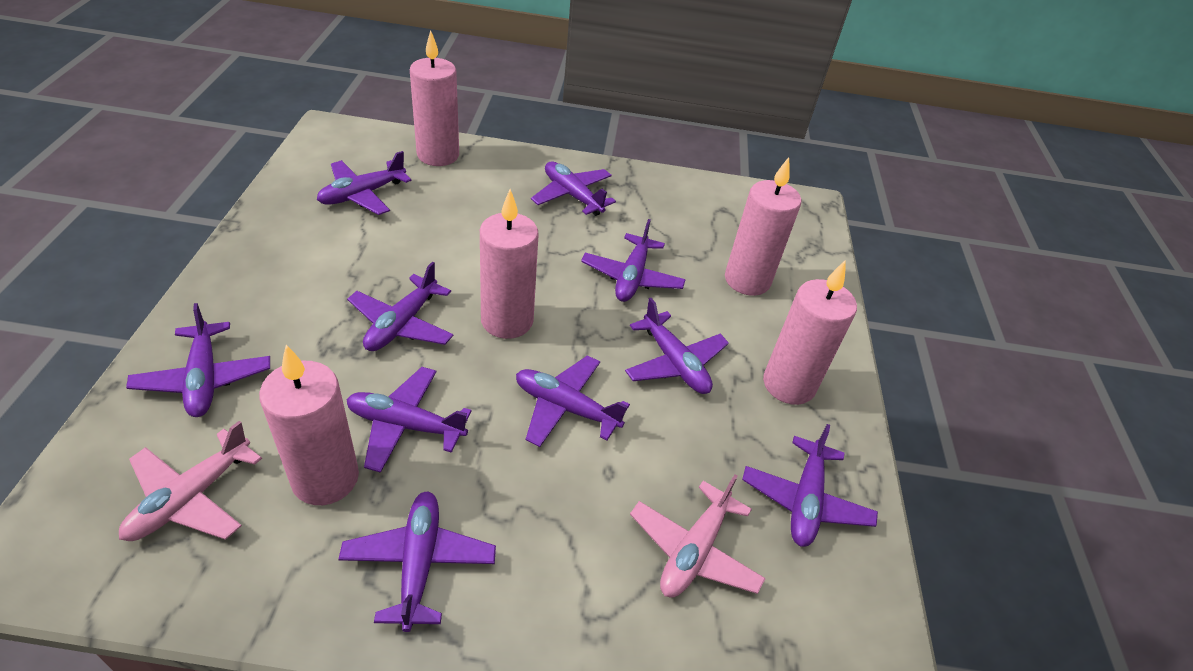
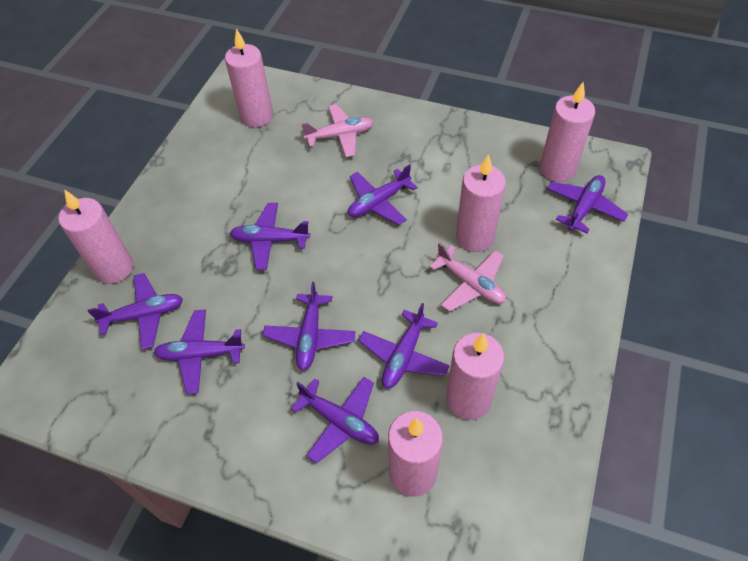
pink candle: [259,345,359,505] [410,30,459,166] [480,189,539,339] [725,157,801,296] [763,261,857,405] = 5 -> [58,189,133,284] [225,28,273,127] [388,411,443,497] [446,333,504,420] [456,154,506,252] [540,82,595,182] = 6
purple plane: [126,303,270,417] [317,151,411,215] [338,491,496,632] [346,367,472,473] [347,261,454,351] [516,355,630,447] [531,161,616,216] [581,219,686,302] [625,298,729,394] [742,424,878,547] = 10 -> [88,273,183,350] [154,310,245,394] [230,203,310,270] [263,282,355,371] [291,377,379,463] [348,164,418,225] [358,303,450,388] [547,175,628,233] = 8

